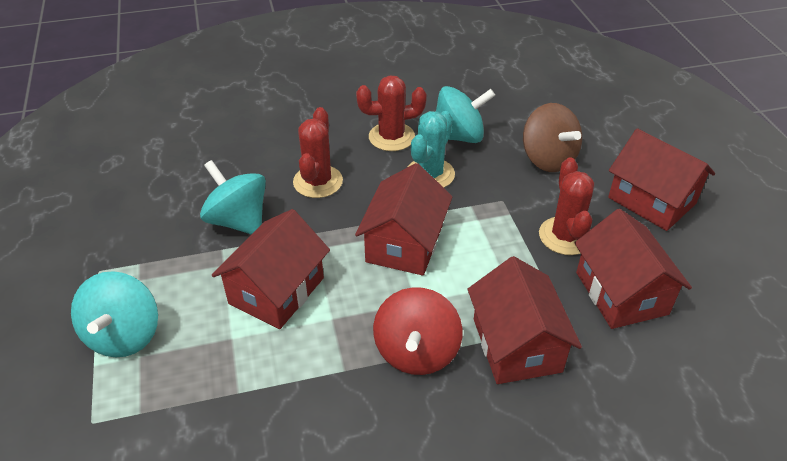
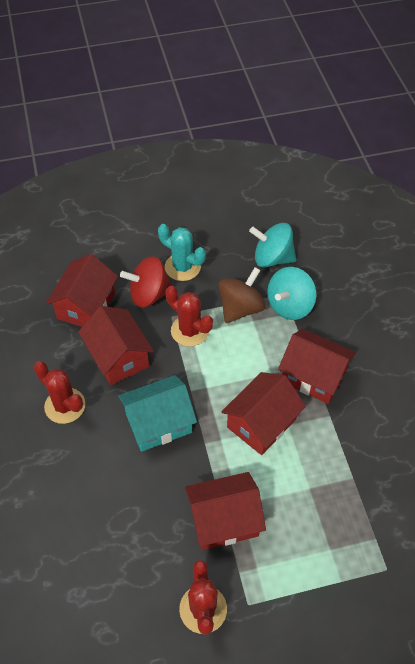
turquoise house: none = 0 -> [118,375,197,452] = 1
turquoise spinning top: [71,271,158,357] [200,160,266,235] [436,86,495,143] = 3 -> [249,223,297,268] [267,267,316,320] = 2

